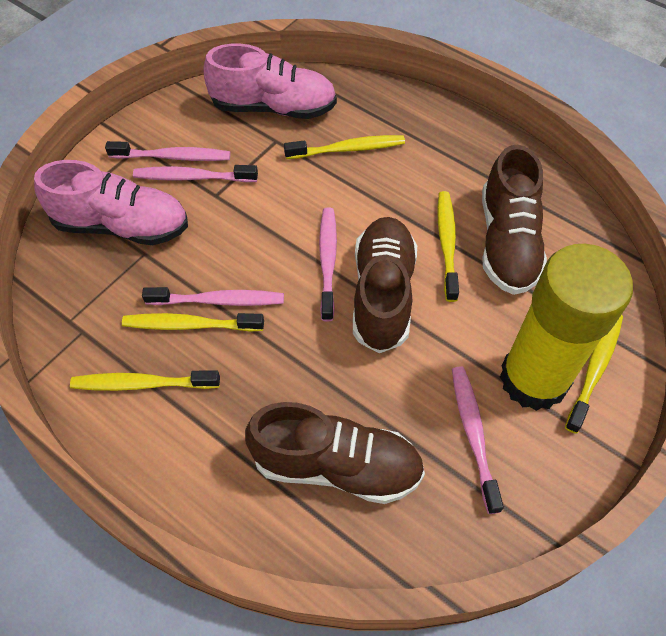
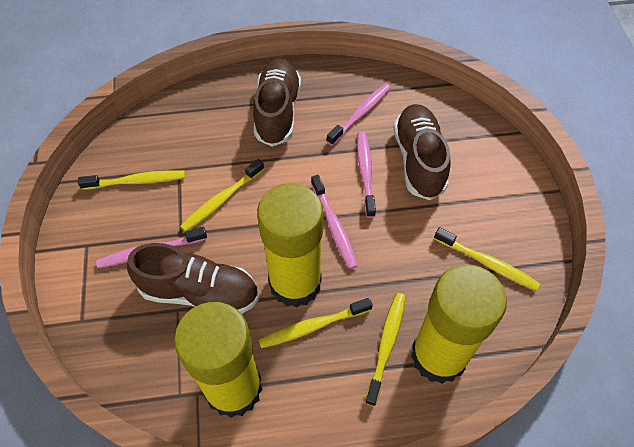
pink shoe: [34,160,188,245] [203,43,337,119] = 2 -> none = 0
pink toothbrush: [105,141,230,161] [133,165,258,182] [142,287,284,306] [319,208,337,321] [452,366,504,514] = 5 -> [96,227,207,268] [311,175,358,269] [327,84,391,146] [357,132,376,218] = 4
yellow glue stick: [500,244,633,411] = 1 -> [174,302,263,418] [257,183,324,308] [411,265,507,384] = 3

